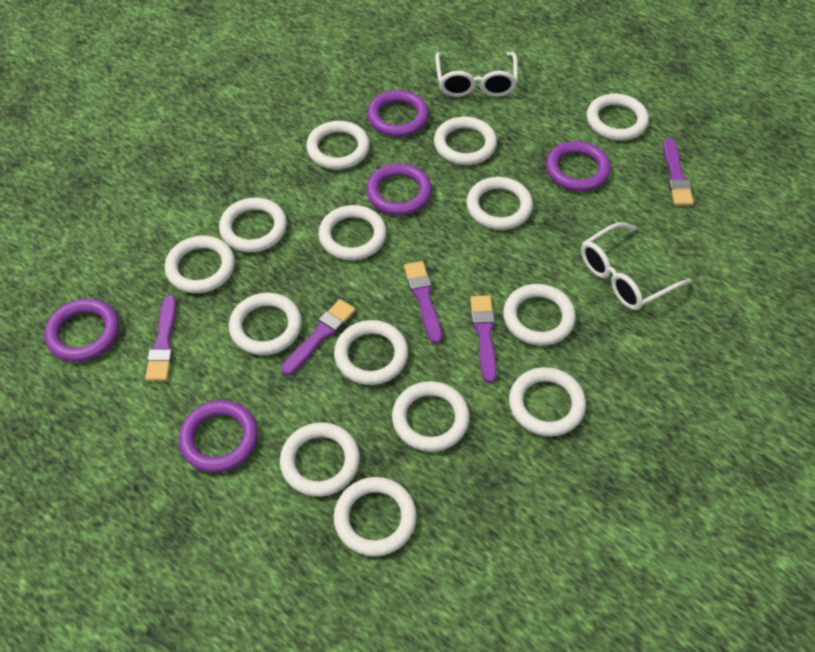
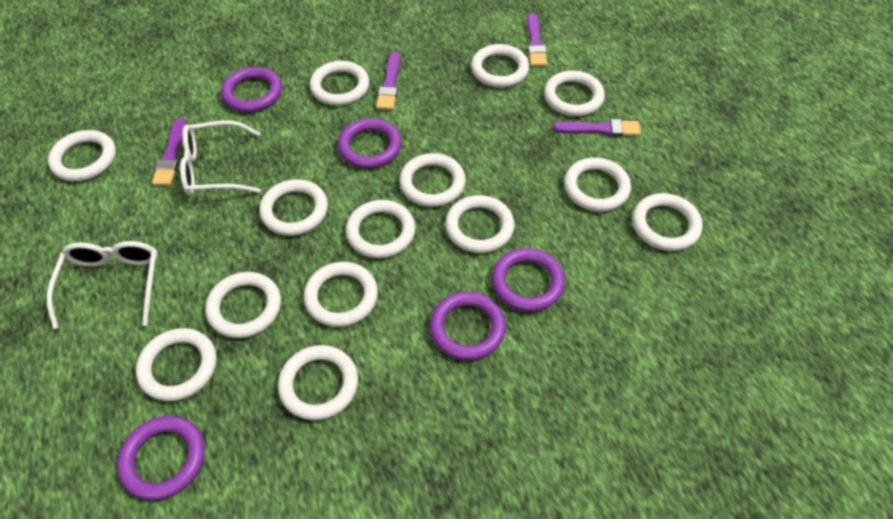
purple brush: [145,295,177,381] [281,299,355,376] [404,261,442,344] [470,295,497,383] [663,138,694,206] = 5 -> [152,118,186,186] [376,52,400,110] [527,13,547,67] [553,119,641,137] = 4

